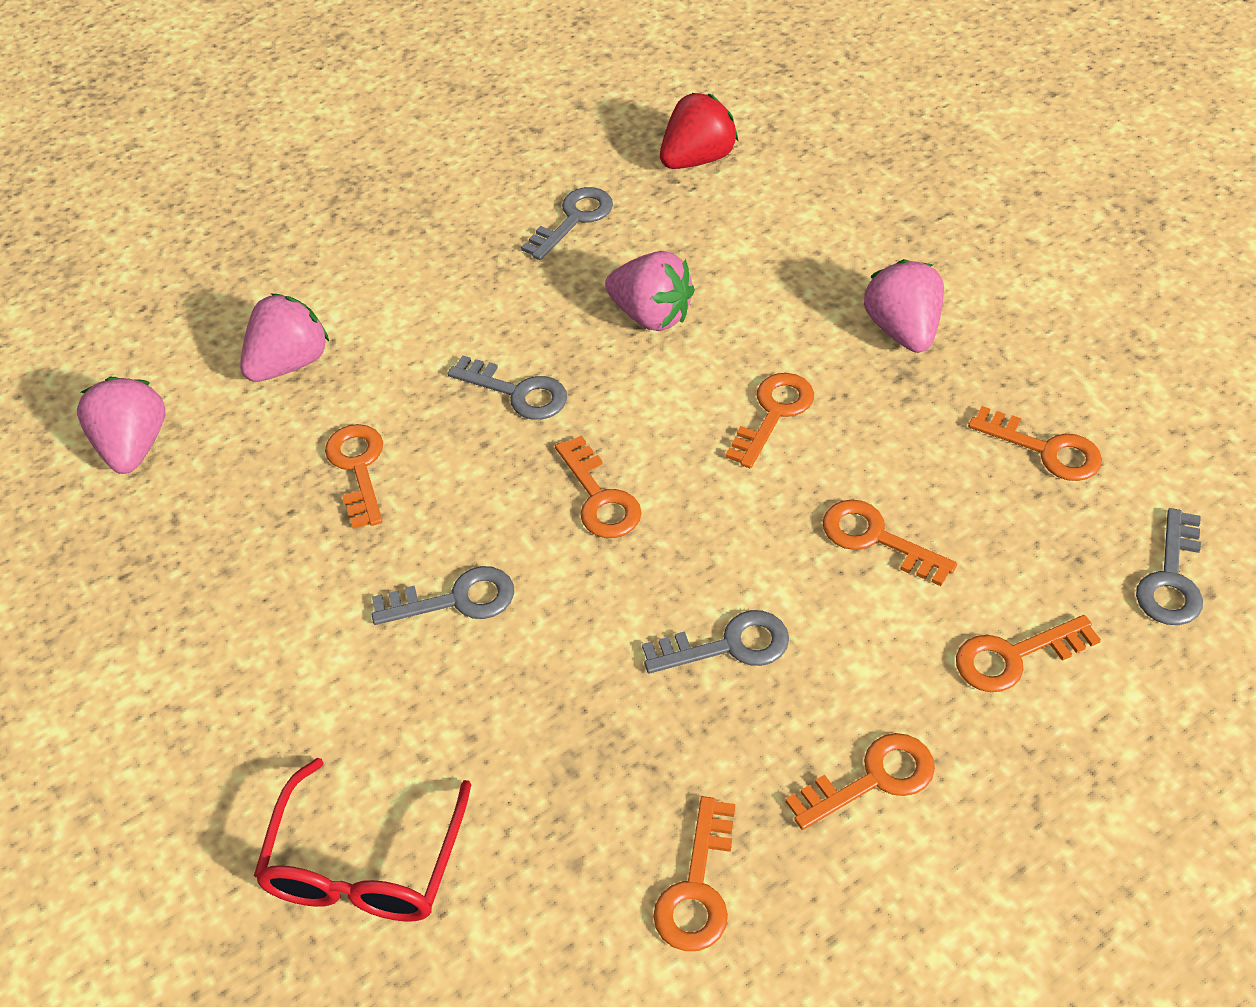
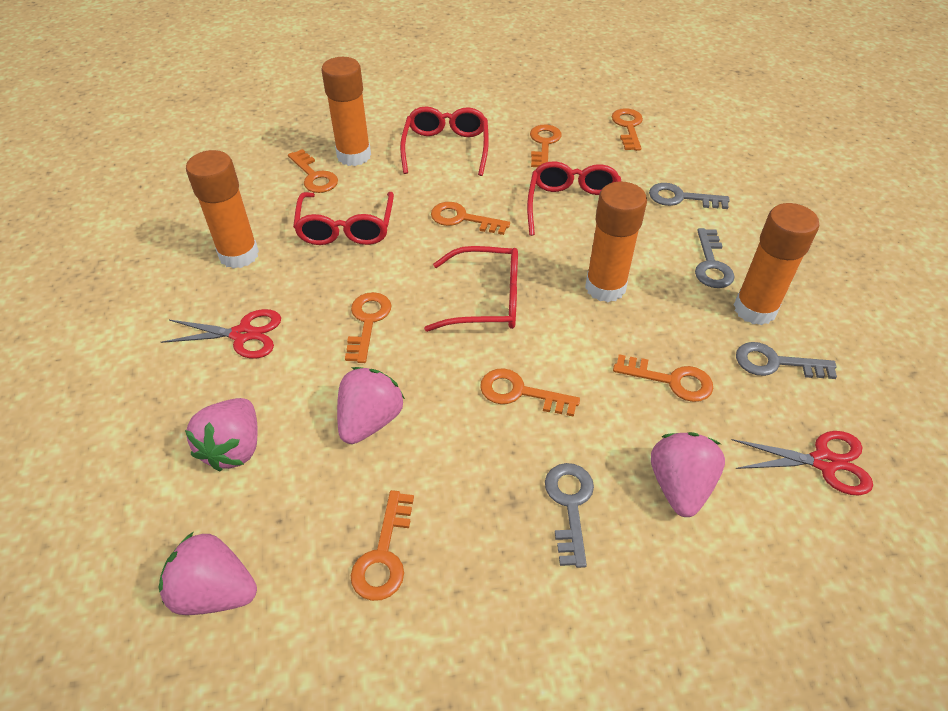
grey key: [372,566,514,625] [448,355,567,420] [521,187,613,260] [642,610,789,674] [1136,508,1203,625] = 5 -> [545,463,594,568] [649,183,730,209] [695,228,735,288] [736,342,837,379] = 4
orange glue stick: none = 0 -> [186,150,259,269] [322,57,371,166] [585,181,647,302] [734,203,819,325] = 4
red glasses: [254,758,471,922] = 1 -> [293,192,394,245] [400,106,489,176] [424,246,518,332] [527,161,621,236] = 4
red scissors: none = 0 -> [161,309,281,359] [732,431,873,496] = 2
red strawberry: [660,93,738,169] = 1 -> none = 0

